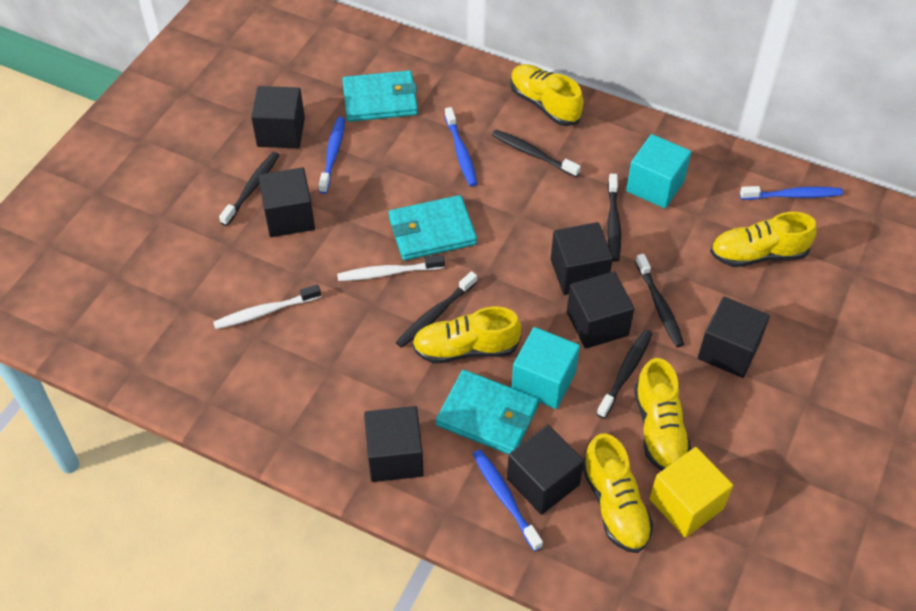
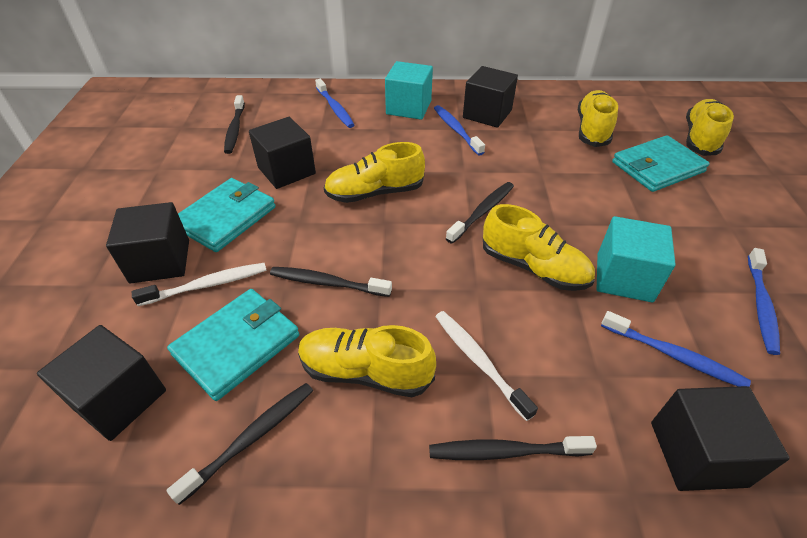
black cube: [251,86,305,148] [258,167,315,237] [364,406,424,482] [507,425,584,515] [551,222,613,295] [567,271,635,349] [698,297,770,378] = 7 -> [37,325,166,441] [106,202,189,283] [249,117,316,189] [463,66,518,128] [651,386,790,491] = 5
black toothbrush: [219,152,280,226] [396,271,477,348] [492,130,581,177] [597,330,652,419] [607,174,621,261] [635,254,684,347] = 6 -> [166,383,313,505] [224,95,245,154] [270,267,392,297] [429,436,597,460] [446,182,514,244] = 5
yellow cube: [650,447,733,538] = 1 -> none = 0

